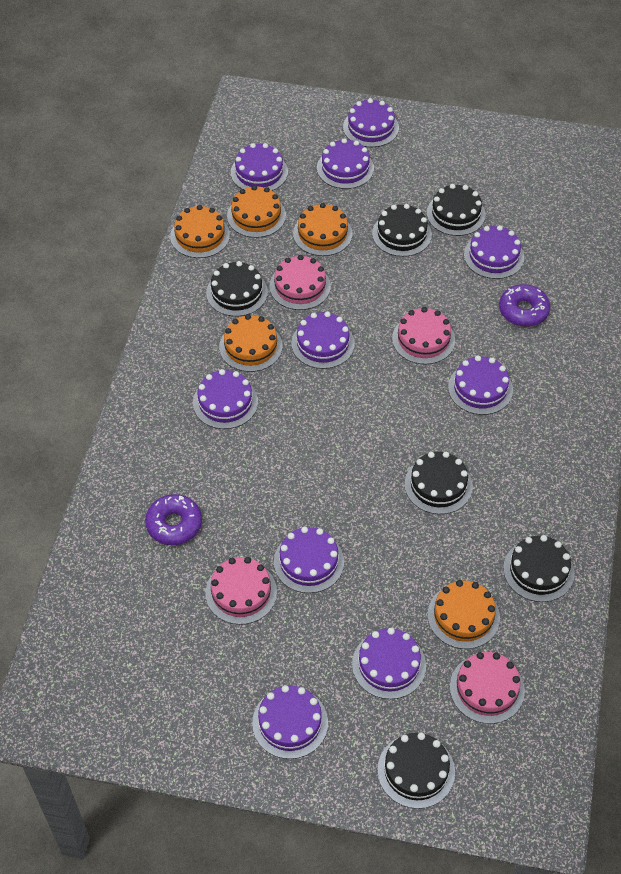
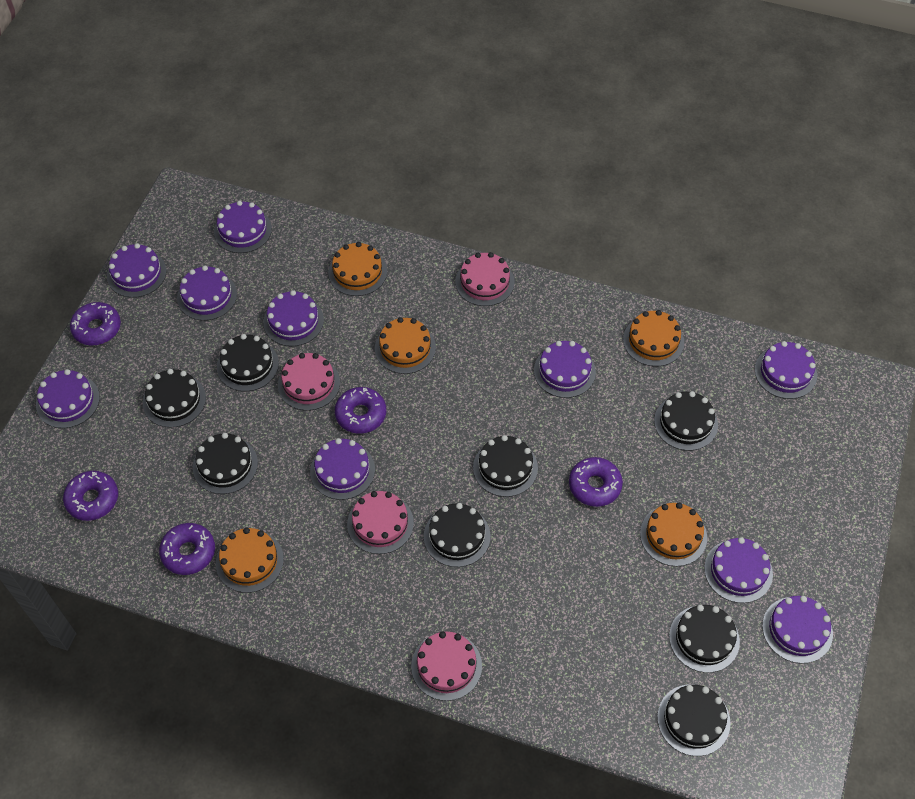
black cake: [206,261,268,316] [372,204,432,257] [377,732,455,809] [404,452,473,514] [427,184,486,236] [503,535,575,602] = 6 -> [143,369,206,428] [193,433,258,494] [217,334,279,391] [424,503,490,567] [473,435,538,497] [654,391,718,451] [657,685,731,756] [669,605,740,673] = 8
purple donut: [145,494,202,545] [499,284,550,327] = 2 -> [63,471,118,521] [70,302,121,345] [159,523,215,575] [335,387,386,434] [569,457,623,507] = 5

